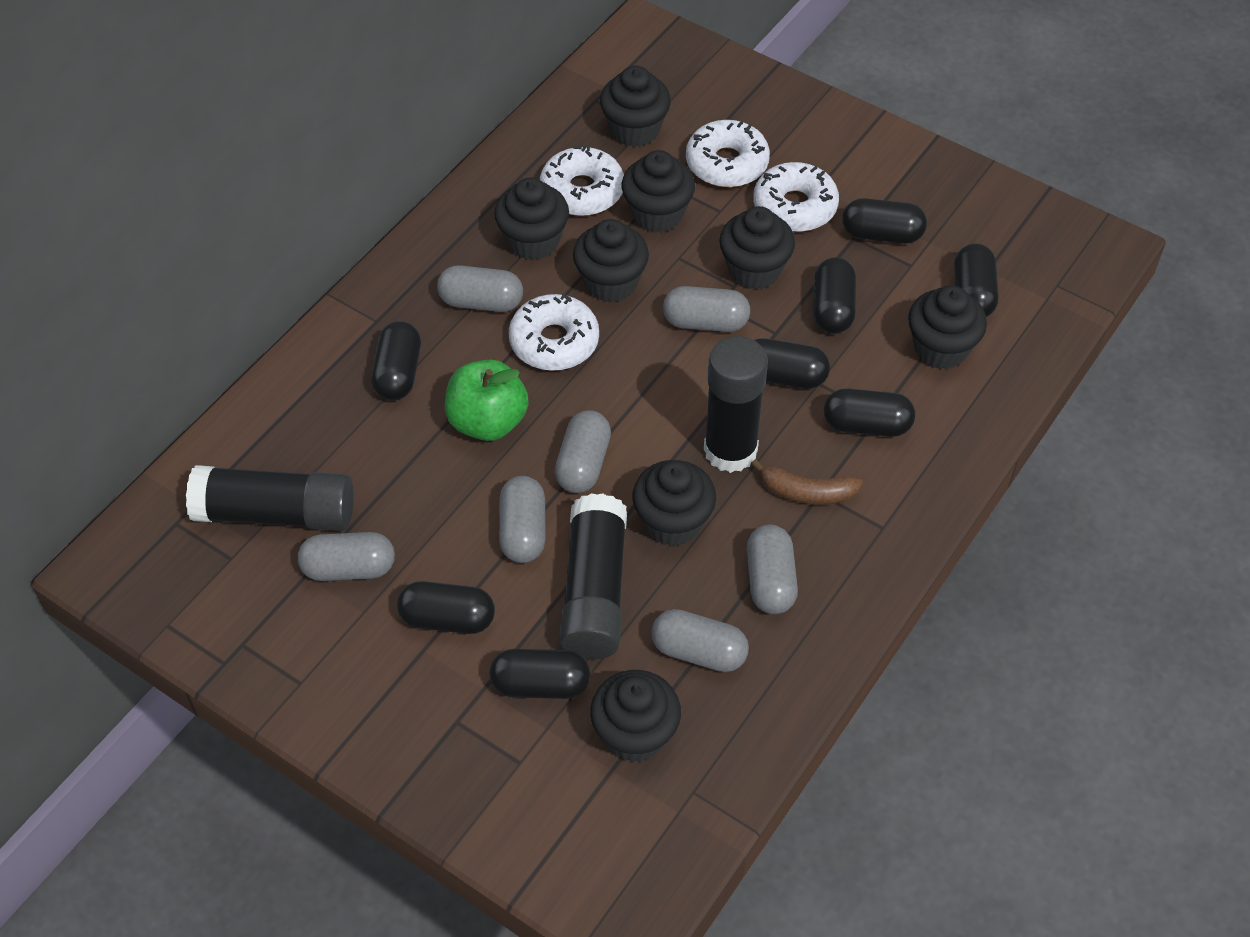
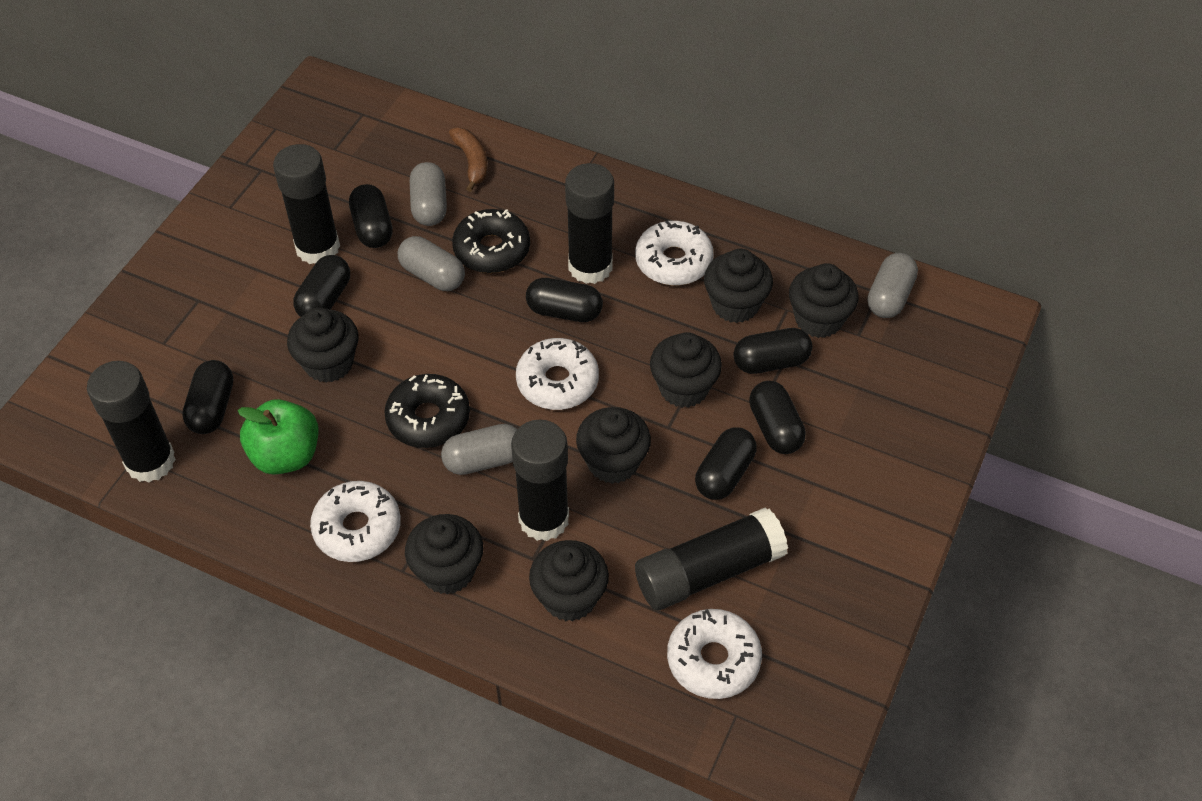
black capsule: [371,321,421,401] [397,581,495,634] [489,649,590,699] [755,338,830,389] [813,257,856,334] [824,388,915,437] [842,198,927,244] [954,243,999,317] = 8 -> [182,360,233,434] [293,255,350,317] [349,184,393,248] [526,278,603,322] [695,427,757,500] [733,328,812,374] [749,381,806,454] = 7
black cupcake: [494,177,569,260] [573,219,649,302] [590,670,681,762] [600,66,671,147] [622,150,695,233] [633,460,716,546] [719,206,795,290] [908,285,987,369] = 8 -> [287,307,358,383] [405,514,483,595] [529,540,609,621] [576,407,651,484] [650,332,722,408] [704,249,773,323] [789,263,859,338] = 7
black donut: none = 0 -> [384,374,470,448] [452,209,530,273] = 2
black glue stick: [186,465,354,531] [560,493,627,659] [704,336,768,473] = 3 -> [87,361,176,483] [273,144,340,264] [511,419,569,541] [565,163,614,284] [635,507,788,610] = 5
grey capsule: [298,532,395,581] [437,265,523,312] [499,476,546,563] [555,410,611,493] [651,609,749,672] [663,286,750,332] [747,524,798,614] = 7 -> [398,236,465,291] [410,162,447,226] [441,424,517,475] [867,253,918,318] = 4

